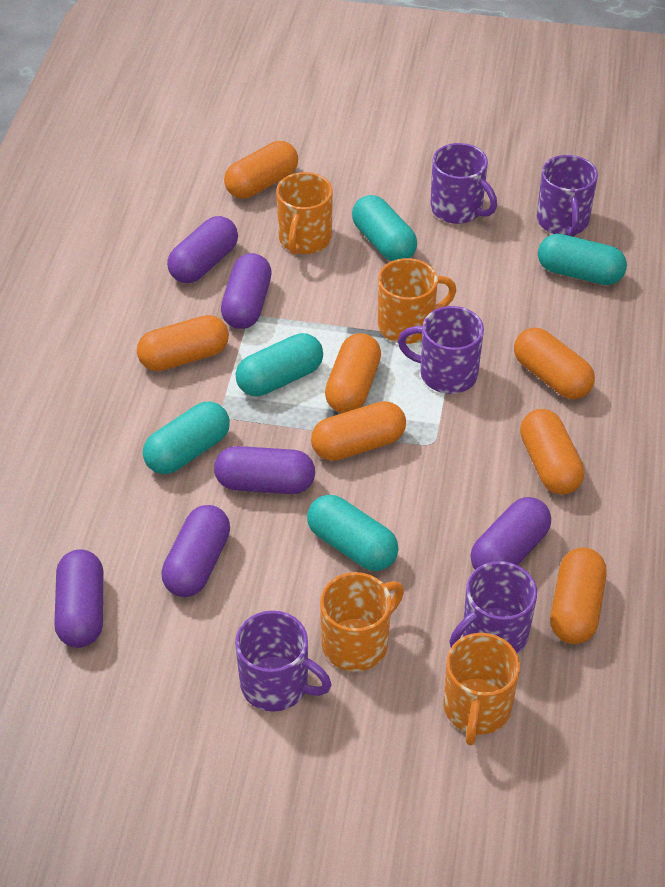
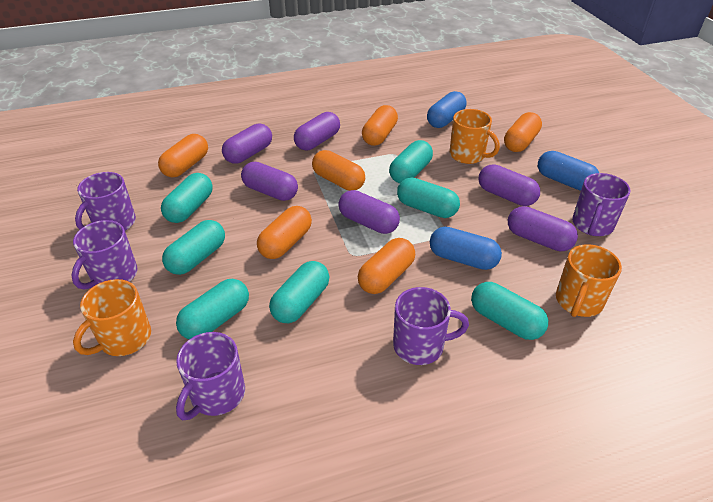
blue capsule: none = 0 -> [427,91,466,128] [430,227,502,270] [538,151,599,191] = 3
orange capsule: [137,315,229,371] [224,141,298,199] [311,401,406,461] [325,333,381,413] [514,327,595,399] [520,409,584,495] [550,547,607,644] = 7 -> [158,134,208,177] [257,206,312,259] [312,150,365,191] [358,238,415,294] [362,105,398,146] [504,112,542,152] = 6
orange mug: [276,172,333,255] [320,572,404,672] [378,258,457,344] [443,633,520,745] = 4 -> [73,279,151,356] [449,109,500,164] [556,244,622,317] = 3
turquoise capsule: [143,401,230,474] [236,333,323,396] [307,495,399,571] [352,195,417,261] [538,234,627,285] = 5 -> [161,173,213,223] [162,220,225,275] [176,279,249,339] [269,261,329,323] [389,140,433,183] [397,178,460,218] [471,282,548,340] = 7

